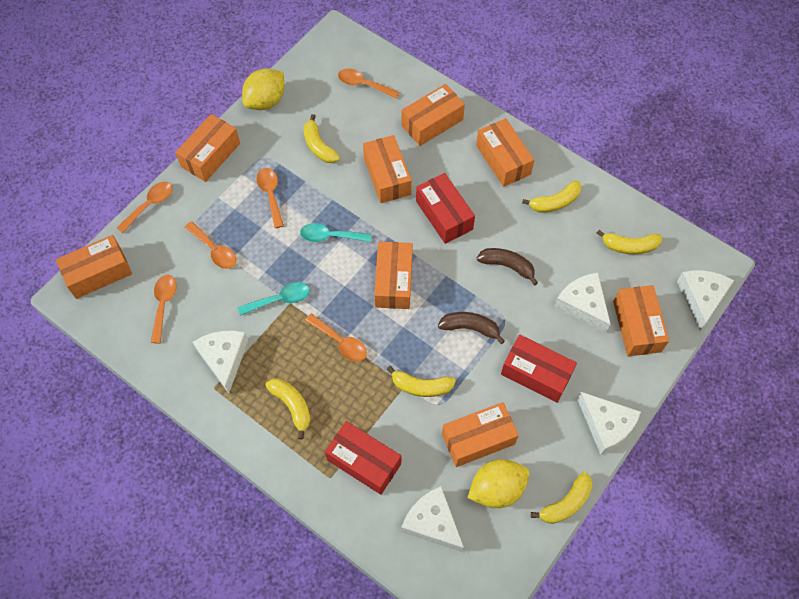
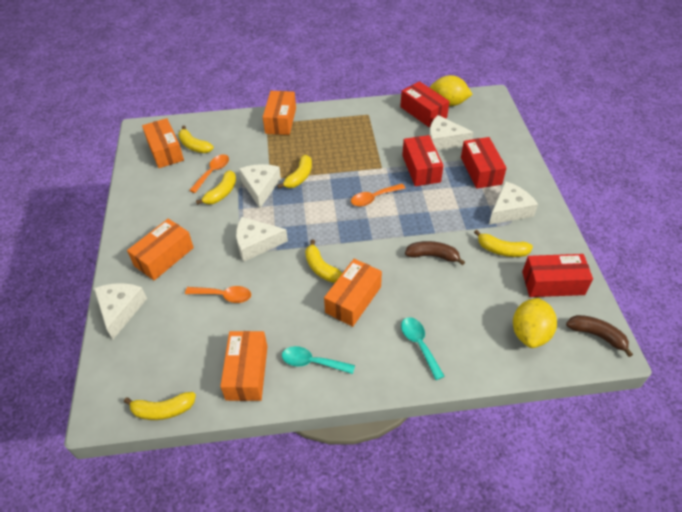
orange box: [56,235,132,299] [175,114,240,182] [363,135,412,203] [374,242,413,309] [401,84,465,146] [442,402,519,467] [476,118,534,187] [613,285,669,356] = 8 -> [127,219,194,280] [142,118,184,168] [220,331,268,401] [263,91,296,135] [324,259,382,327] = 5
orange spoon: [117,182,173,233] [151,275,177,344] [185,221,236,269] [256,168,284,228] [305,313,367,362] [338,68,400,99] = 6 -> [185,286,251,303] [189,154,229,193] [351,184,406,207] = 3
red box: [325,421,401,495] [416,173,475,244] [501,335,577,403] = 3 -> [400,81,450,127] [402,135,444,186] [461,137,507,189] [522,254,593,297] = 4

